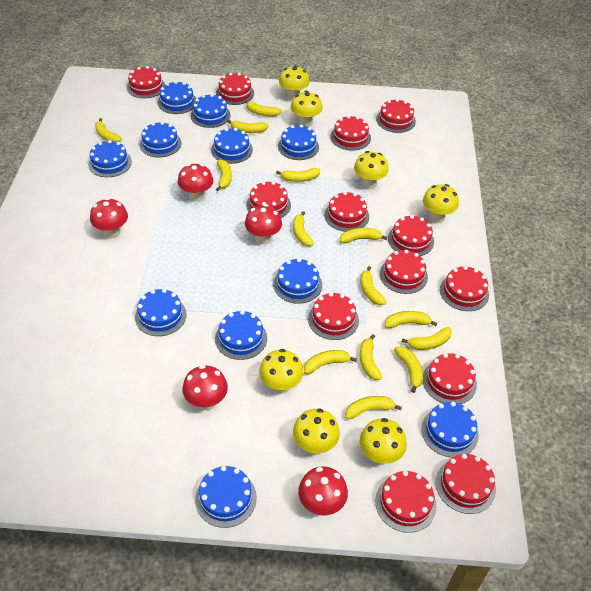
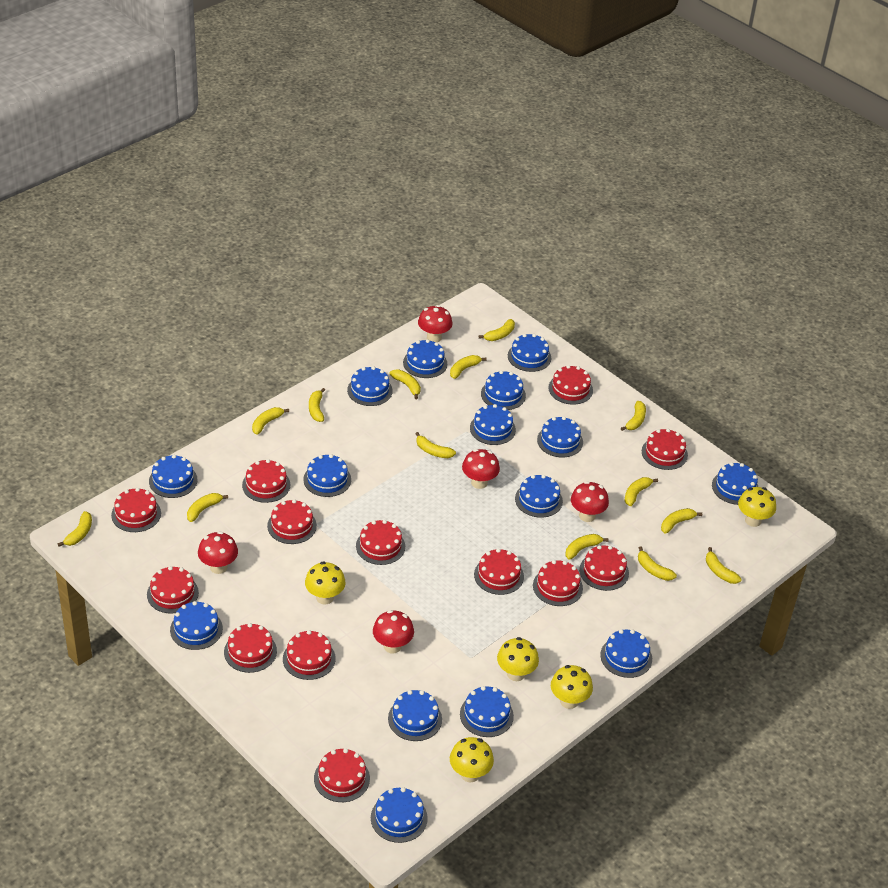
blue cake: [88,140,132,177] [135,289,187,336] [140,121,181,158] [158,81,196,114] [191,94,230,128] [195,466,257,528] [211,128,253,164] [215,310,267,360] [273,258,322,304] [278,124,319,160] [421,402,479,458] = 11 -> [149,455,198,498] [170,601,223,650] [303,454,351,497] [347,366,393,406] [371,787,428,843] [388,690,442,741] [403,339,447,378] [460,686,514,737] [470,404,516,445] [481,371,526,410] [508,334,551,372] [515,475,563,518] [537,417,583,457] [600,629,652,678] [712,462,758,505] = 15
yellow mushroom: [259,349,304,394] [279,65,310,100] [291,91,323,127] [293,409,340,455] [354,151,389,189] [360,418,407,465] [423,184,459,223] = 7 -> [305,562,346,604] [450,737,494,782] [497,637,539,681] [551,665,593,709] [738,487,776,527] = 5

